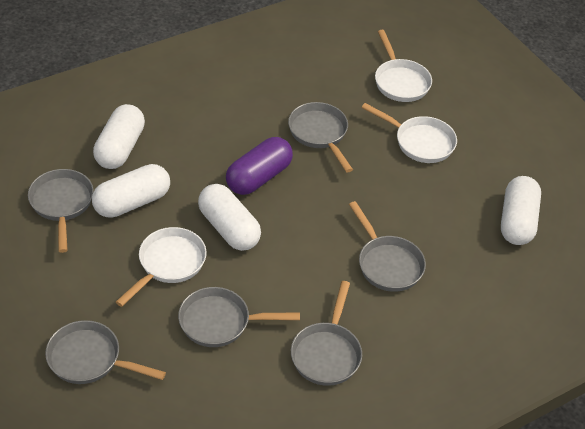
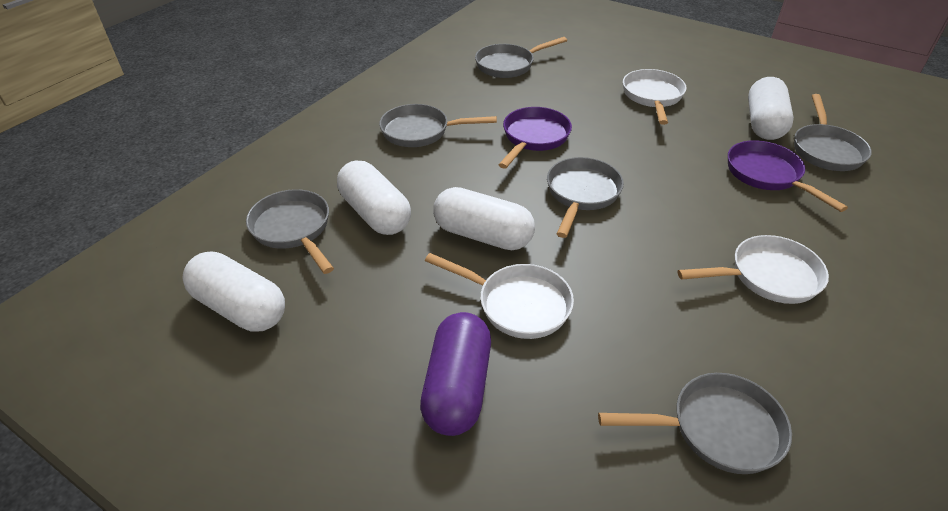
purple pan: none = 0 -> [498,107,572,169] [728,140,848,212] = 2

